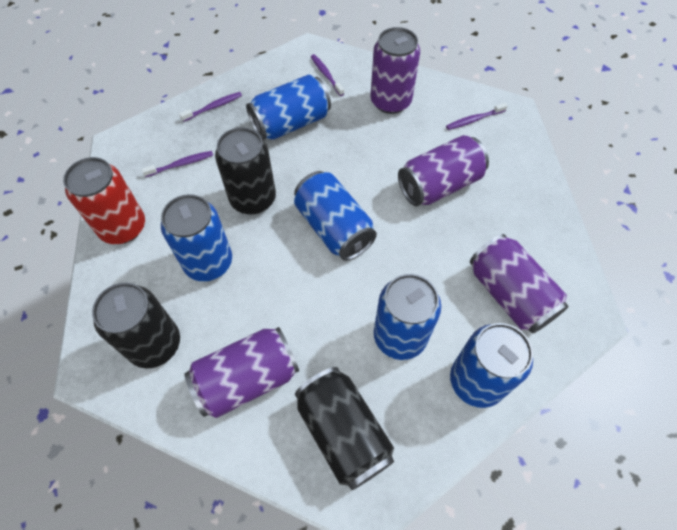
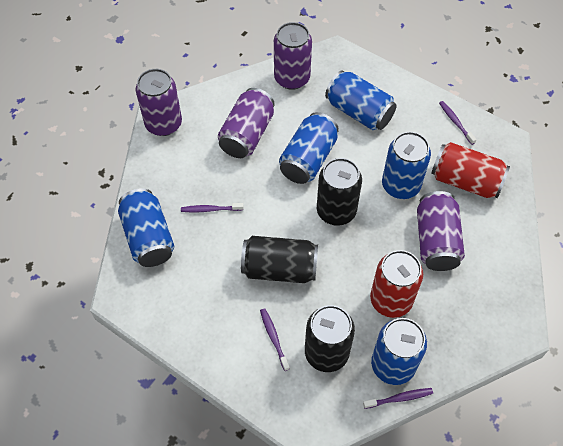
red can: [63,157,145,244] = 1 -> [370,250,423,318] [431,142,510,198] = 2

